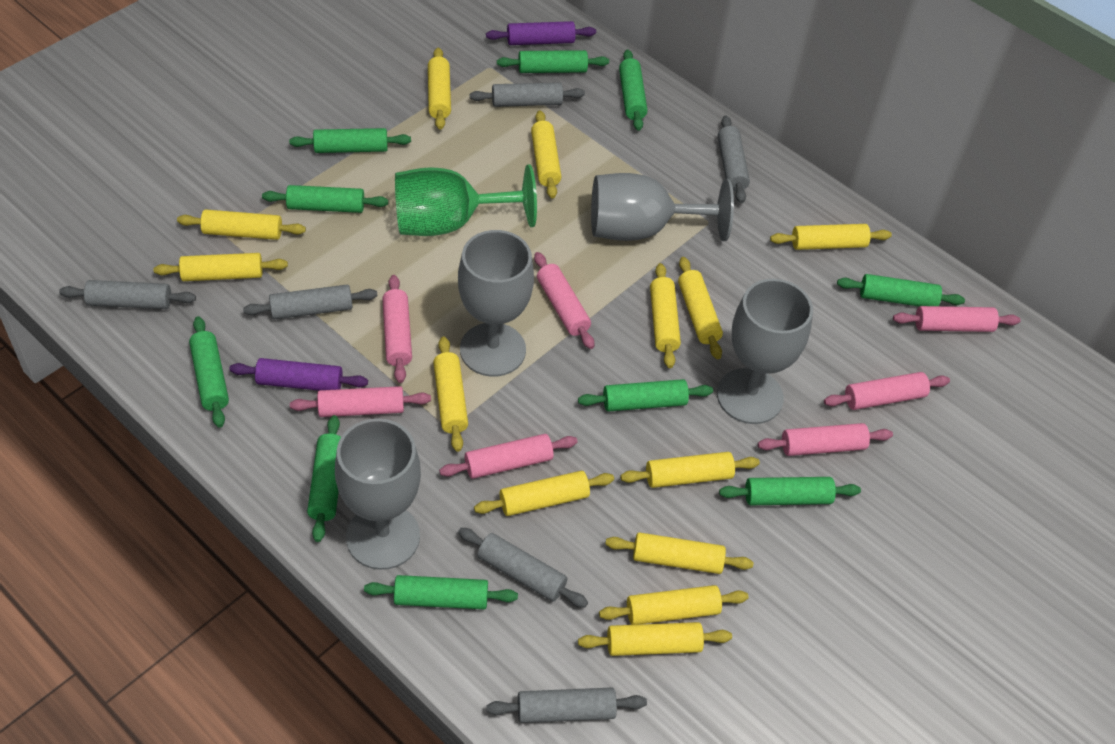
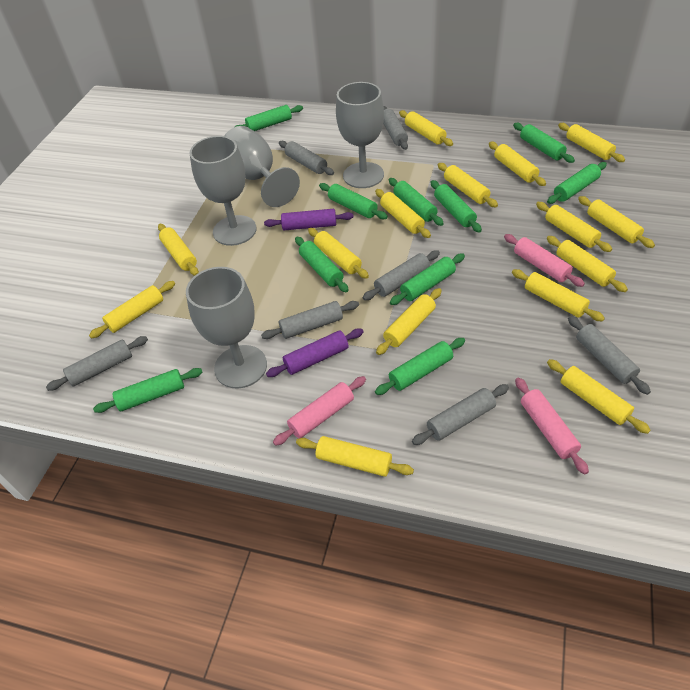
green goblet: [395,164,537,236] = 1 -> none = 0
grey rolling pin: [59,280,196,309] [243,285,377,320] [458,528,588,607] [470,82,585,107] [486,688,647,723] [718,116,750,203] = 6 -> [46,336,148,391] [261,301,359,339] [279,141,334,175] [363,250,440,300] [383,106,408,150] [412,384,509,445] [568,316,651,395] = 7
pink rolling pin: [290,386,431,417] [382,275,412,383] [439,434,577,479] [534,252,594,349] [758,423,893,456] [824,372,950,410] [893,306,1021,332] = 7 -> [273,376,366,446] [504,234,585,287] [515,377,589,474] = 3
yellow rolling pin: [154,253,288,281] [177,209,306,240] [428,48,451,130] [433,337,468,452] [474,471,614,516] [531,110,562,199] [578,622,732,656] [599,585,749,625] [605,532,754,574] [621,452,760,488] [650,263,681,368] [678,257,723,359] [770,224,892,250] = 13 -> [89,281,175,338] [158,224,199,276] [296,436,414,477] [308,228,369,279] [375,189,431,238] [376,288,442,355] [399,110,453,146] [438,163,498,207] [489,142,546,186] [512,269,605,321] [536,202,612,252] [547,236,628,292] [547,359,651,434] [558,123,625,162] [578,196,655,248] = 15

